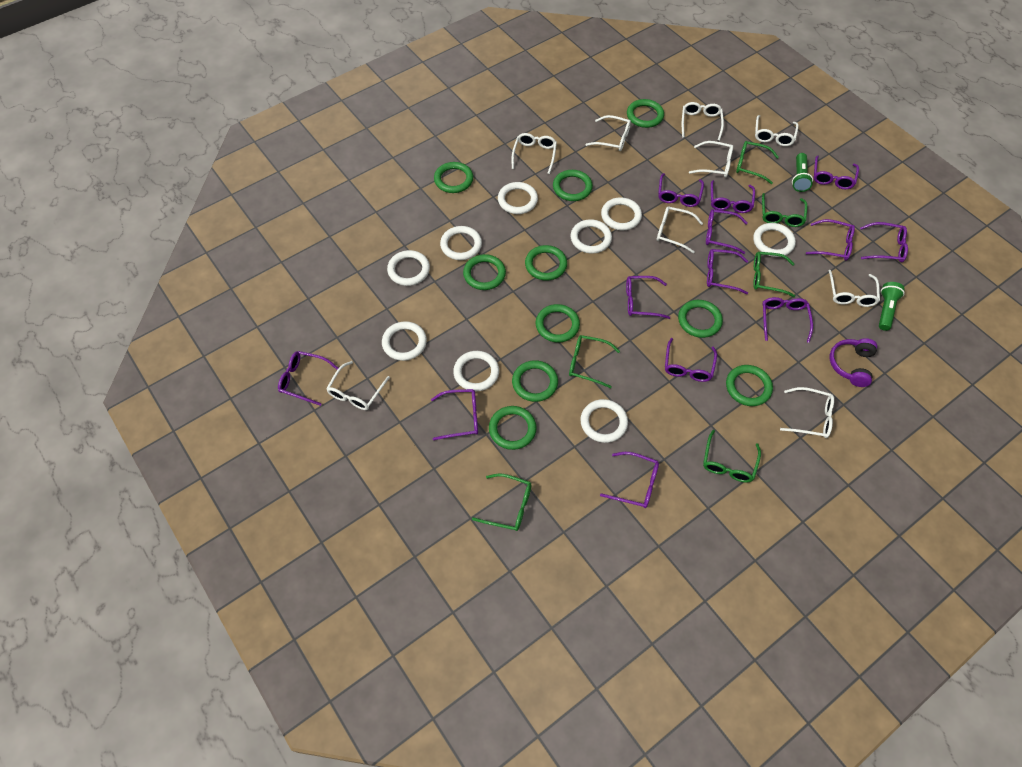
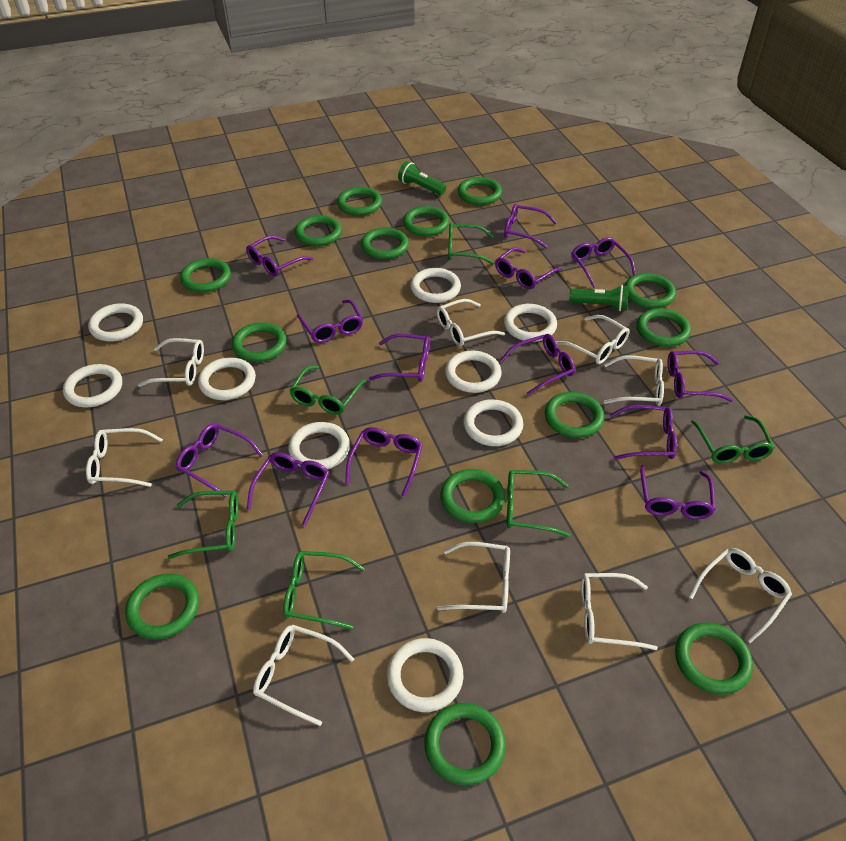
green ring: [434,162,473,193] [463,254,506,290] [489,406,537,450] [512,360,558,402] [525,245,567,281] [536,304,580,343] [553,170,593,201] [627,99,664,128] [678,300,723,338] [726,365,773,406] = 10 -> [125,573,199,640] [180,258,231,293] [232,322,287,362] [295,215,342,246] [337,187,382,216] [361,227,409,259] [403,206,449,236] [424,703,506,785] [440,469,505,523] [458,177,502,205] [545,392,604,438] [624,273,676,309] [636,308,691,347] [675,622,753,695] = 14
purple headphones: [829,338,877,387] = 1 -> none = 0

